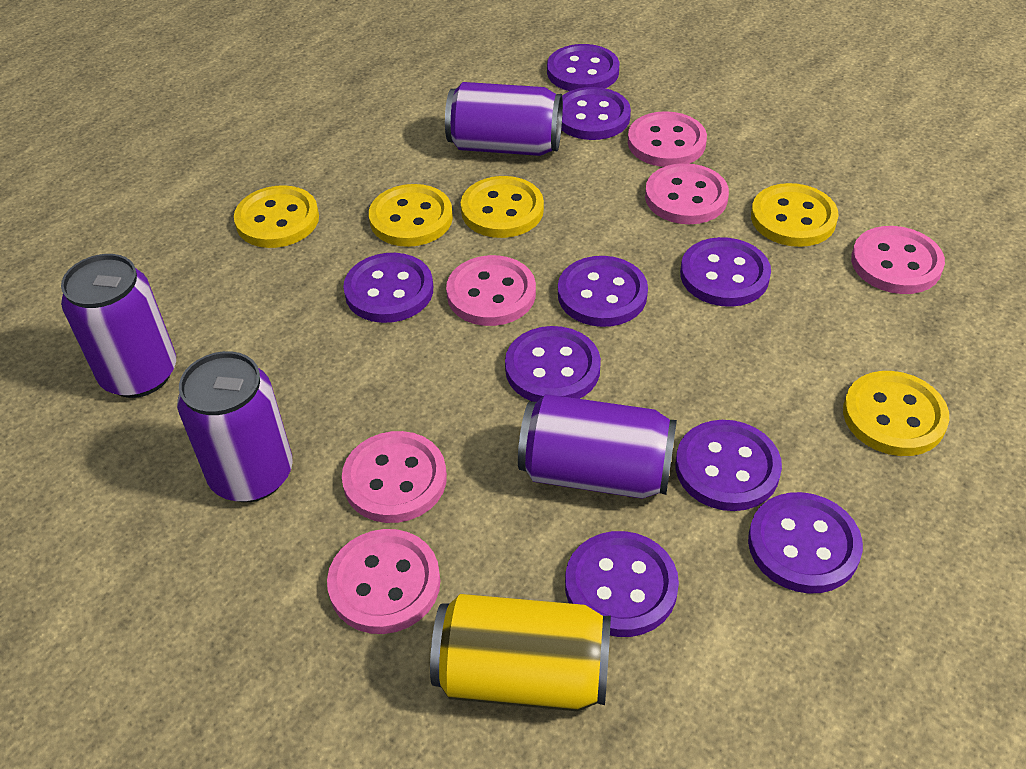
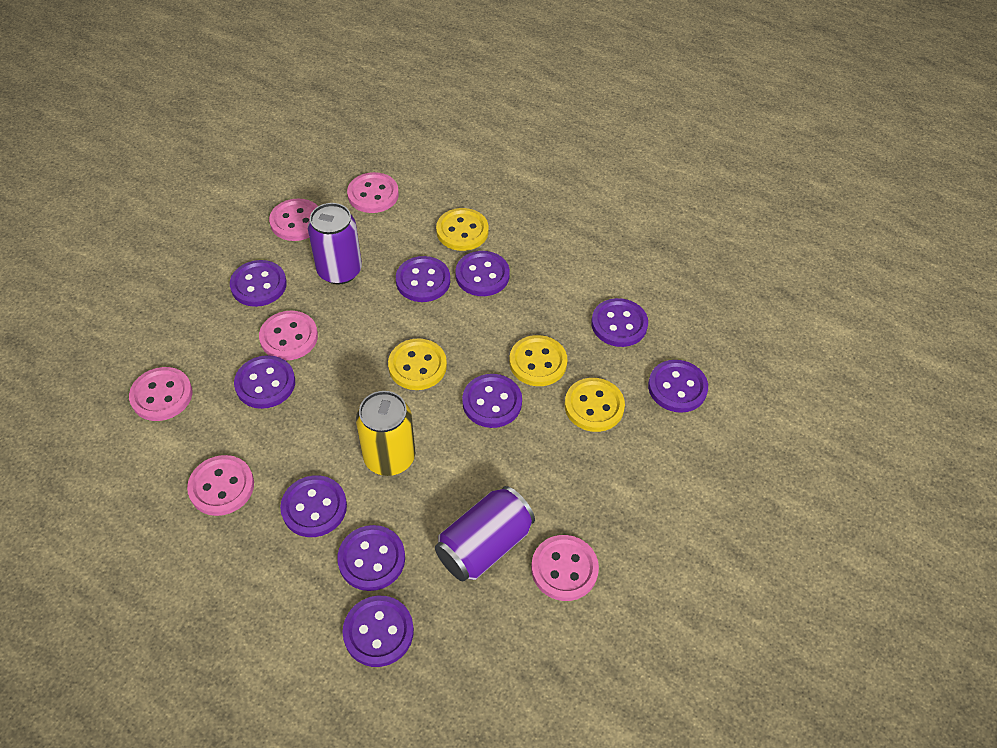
purple button: [343,253,433,323] [505,326,601,402] [547,44,619,91] [558,256,648,327] [561,87,631,140] [565,531,679,637] [676,420,782,511] [680,237,771,307] [748,492,863,594] = 9 -> [230,260,287,307] [234,355,295,409] [280,475,347,537] [337,525,405,591] [343,596,414,667] [396,256,450,302] [455,251,510,296] [462,374,522,428] [591,298,648,347] [648,360,708,413] = 10
purple can: [61,254,176,398] [177,351,293,502] [445,82,563,156] [518,394,677,499] = 4 -> [308,203,362,284] [435,486,535,582] = 2
yellow button: [234,185,319,248] [369,184,453,247] [461,176,544,238] [751,183,839,247] [843,371,949,456] = 5 -> [388,338,447,390] [436,208,489,251] [509,335,568,386] [564,378,625,432] = 4

